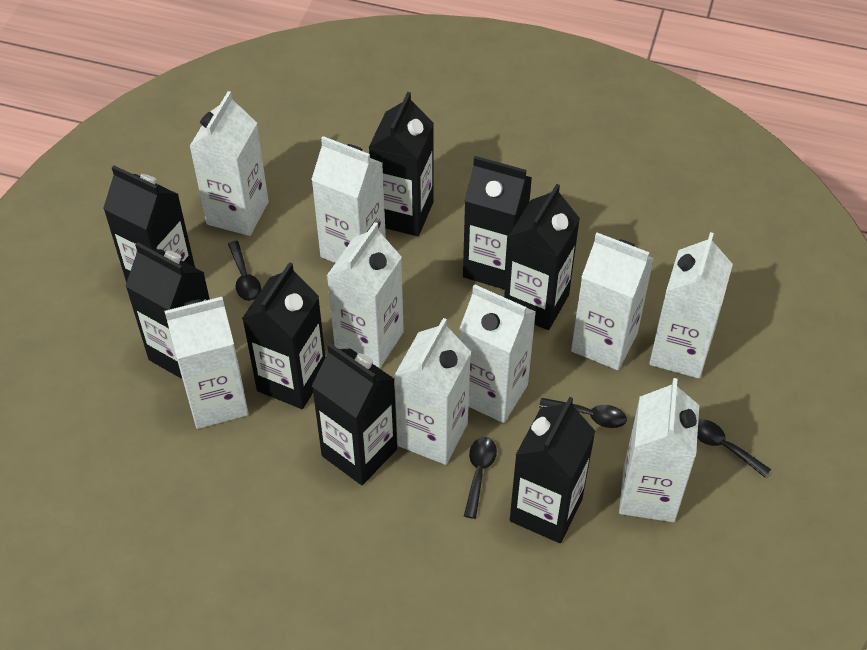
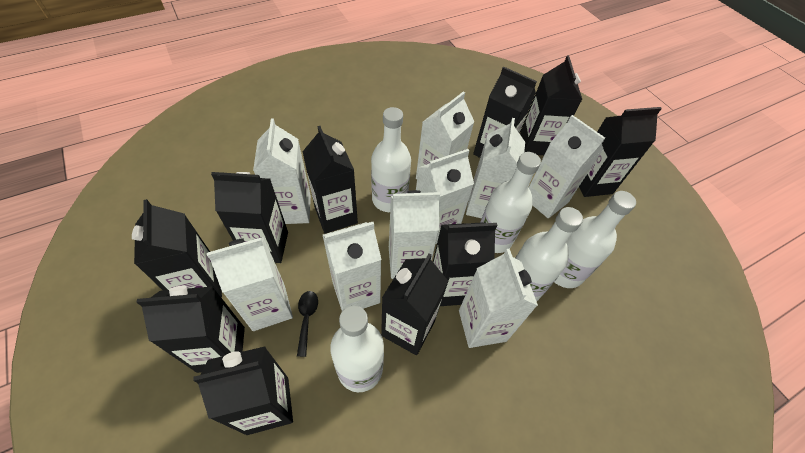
black carton: [103,165,195,283] [125,242,210,379] [242,262,325,409] [312,343,397,485] [368,92,434,236] [463,156,532,290] [504,184,580,330] [510,397,596,543] = 8 -> [132,199,222,297] [136,286,245,373] [193,347,293,435] [211,172,288,263] [303,126,358,234] [381,253,448,355] [433,222,497,306] [473,67,537,158] [520,56,582,155] [579,107,662,197] = 10
black spoon: [228,241,261,301] [464,437,497,519] [539,398,627,428] [697,419,771,477] = 4 -> [297,291,318,357] = 1
white bottle: none = 0 -> [330,306,384,392] [371,107,411,212] [480,152,541,253] [516,207,583,301] [554,191,636,288] = 5

